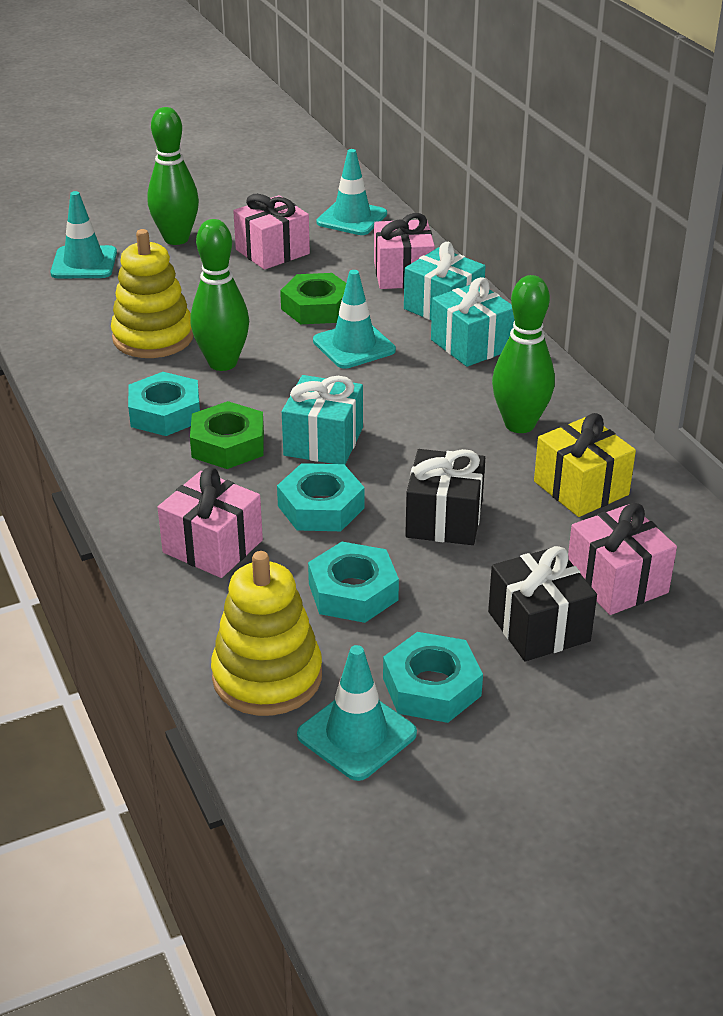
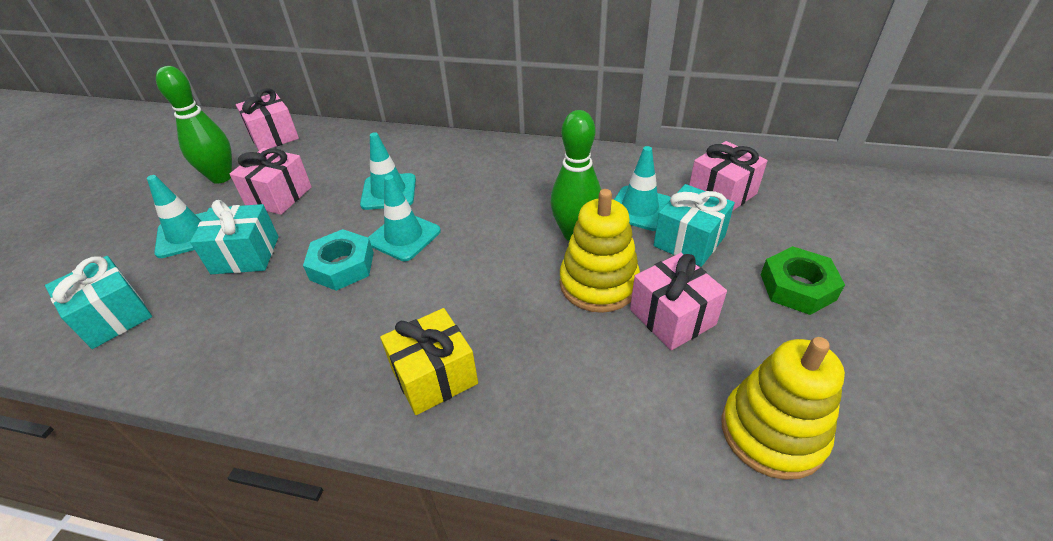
black gift: [405,449,485,545] [488,546,597,661] = 2 -> none = 0
green bowling pin: [147,107,199,245] [191,219,249,371] [492,275,555,433] = 3 -> [156,66,232,184] [550,110,601,241] = 2
green nut: [190,401,264,469] [280,273,346,324] = 2 -> [761,246,845,315] = 1
turquoise nut: [128,372,200,436] [277,463,364,531] [308,542,399,623] [383,632,483,723] = 4 -> [303,229,374,291] = 1

